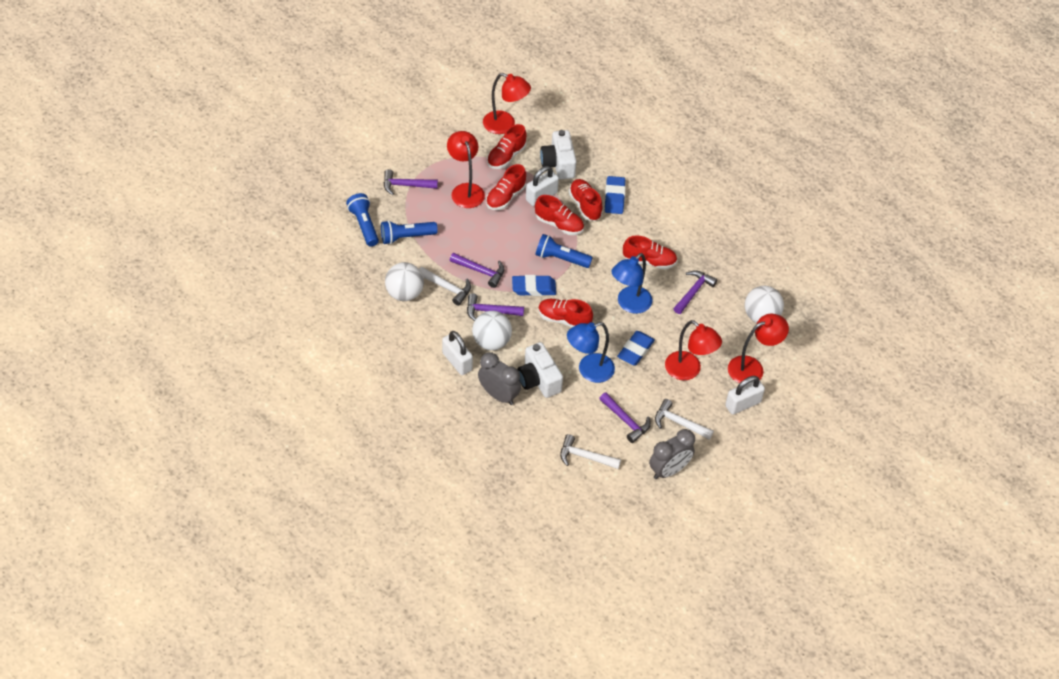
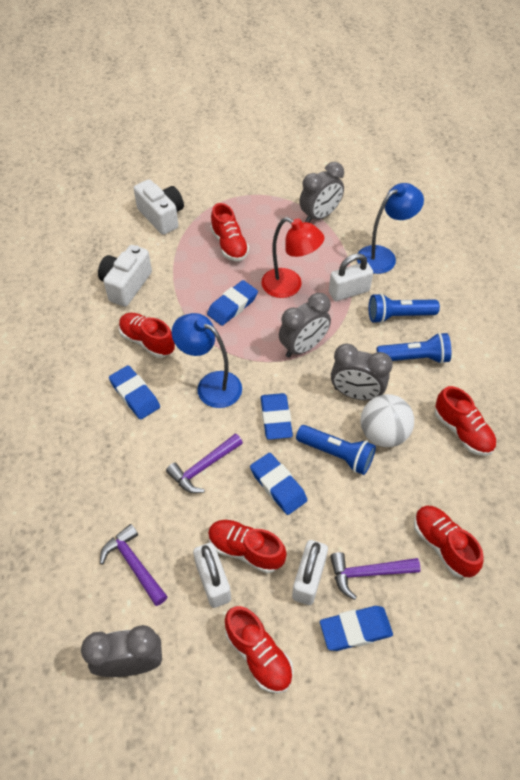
blue eraser: [512,275,556,296] [605,176,626,214] [617,331,655,366] = 3 -> [109,365,160,420] [207,280,258,326] [250,453,307,515] [261,393,293,440] [320,606,393,651] = 5
grey clock: [478,352,521,405] [649,429,695,479] = 2 -> [81,625,162,677] [279,293,331,358] [299,162,344,223] [331,344,393,400] = 4
purple hammer: [384,169,438,195] [450,253,505,288] [467,293,524,321] [599,392,651,443] [673,270,717,314] = 5 -> [100,524,168,606] [166,433,243,493] [330,552,421,600] = 3
red lamp: [447,131,485,208] [483,73,531,134] [665,320,722,380] [728,314,789,383] = 4 -> [261,217,324,298] = 1
white ball: [385,262,424,301] [472,311,512,350] [745,286,784,323] = 3 -> [361,394,414,447] = 1
white hammer: [420,267,471,306] [560,434,621,469] [655,399,714,440] = 3 -> none = 0

